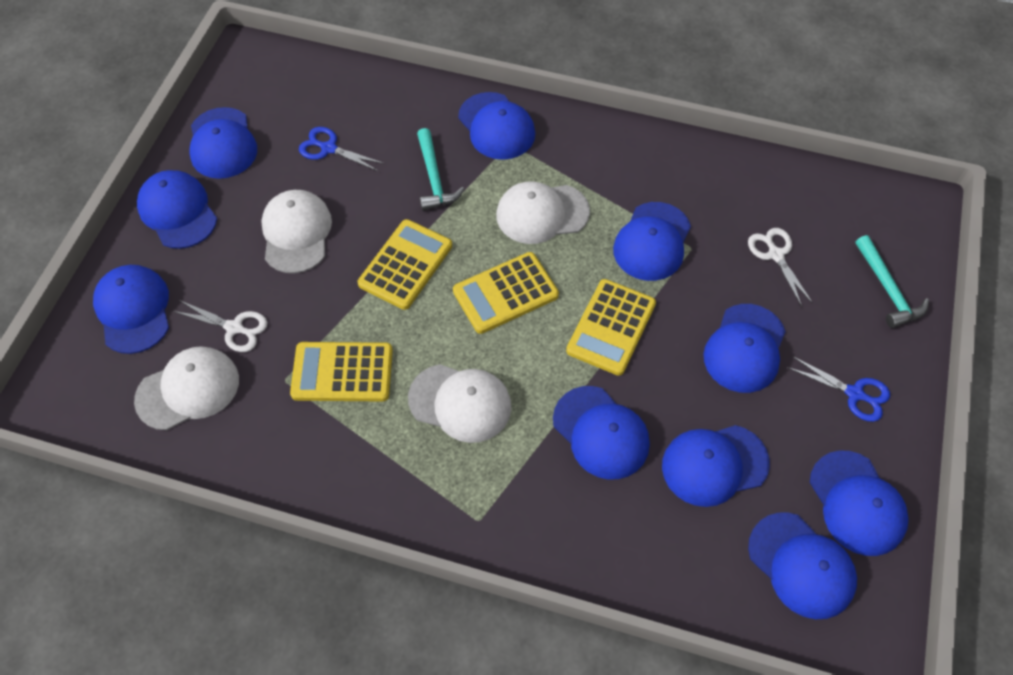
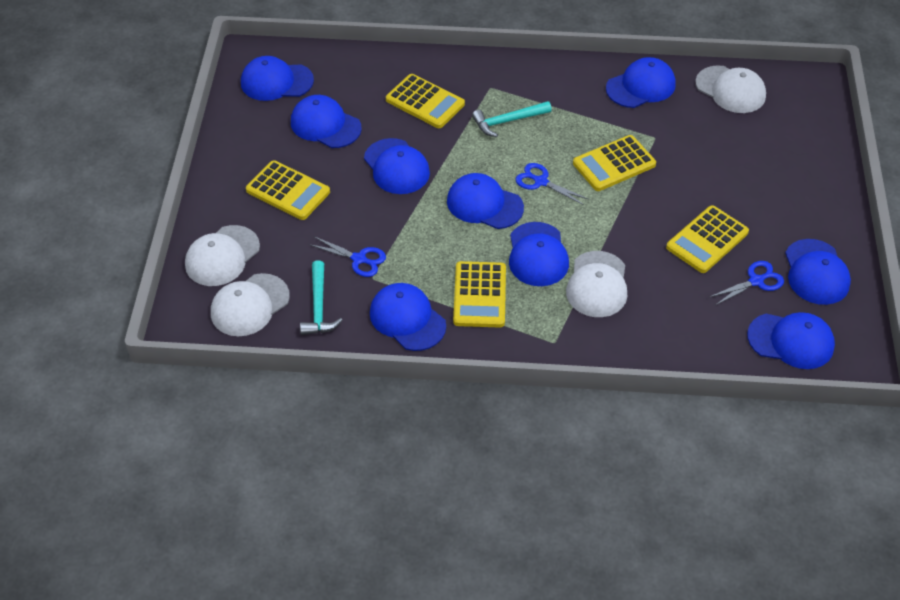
blue cap: [93,265,169,354] [137,170,217,249] [189,107,257,179] [458,92,535,160] [553,386,650,480] [613,202,691,281] [662,425,770,507] [703,304,786,393] [748,512,857,619] [810,450,909,556] = 10 -> [241,56,314,101] [291,95,362,148] [364,138,430,194] [370,283,446,351] [447,173,524,229] [509,222,569,286] [606,57,675,108] [747,312,835,369] [785,239,851,305] = 9
blue scissors: [299,127,384,171] [789,357,890,422] = 2 -> [309,237,386,277] [515,163,588,205] [708,261,784,305] = 3
white scissors: [173,300,268,352] [748,228,813,307] = 2 -> none = 0
yellow calculator: [290,342,393,402] [358,219,452,310] [453,252,559,334] [566,279,656,376] = 4 -> [246,160,330,220] [386,74,465,128] [453,261,506,328] [573,135,656,191] [666,205,749,273] = 5

